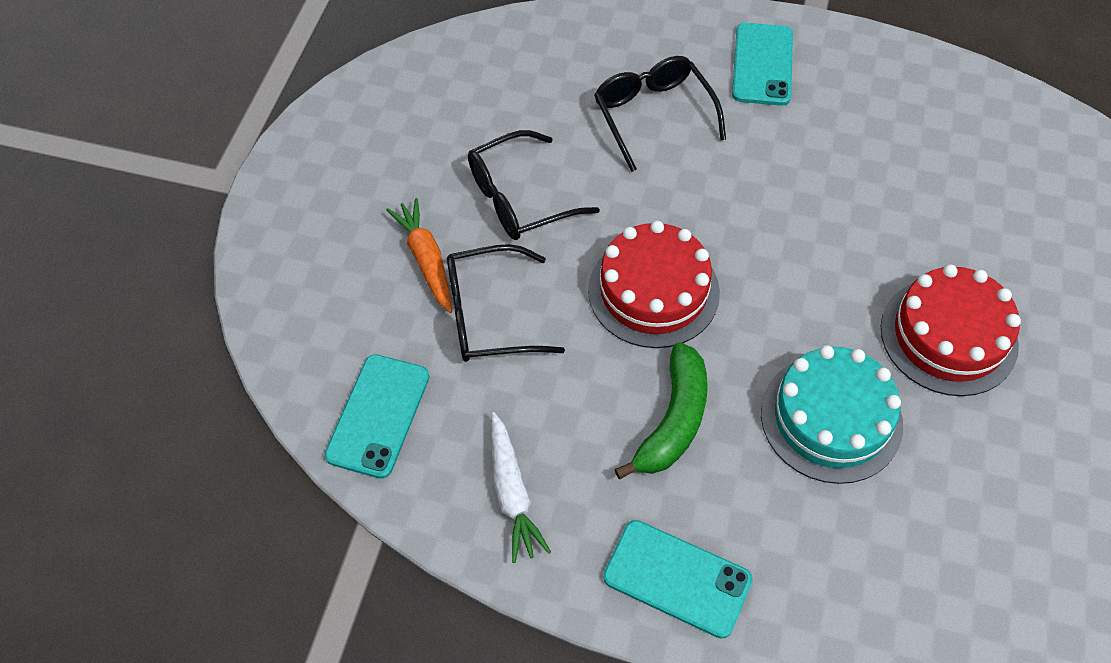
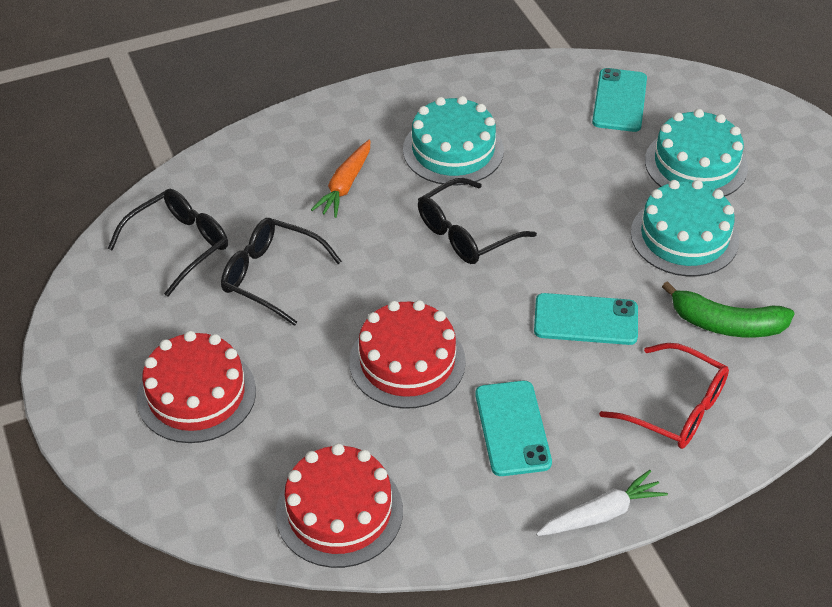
red cake: [588,221,720,348] [881,264,1021,396] = 2 -> [137,331,256,443] [276,443,403,568] [349,300,466,409] = 3
red glasses: none = 0 -> [599,343,729,449] = 1
turquoise cake: [761,345,903,484] = 1 -> [403,96,504,185] [631,180,739,276] [645,109,748,196] = 3

